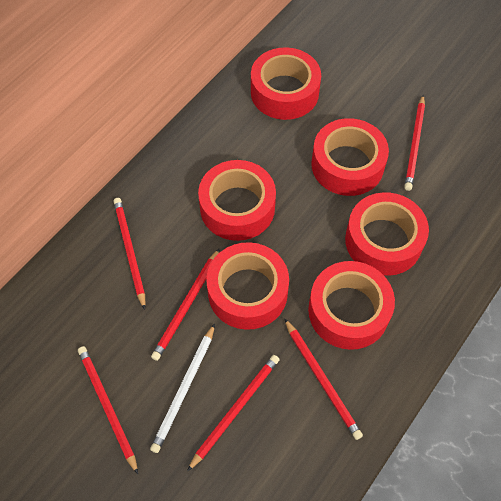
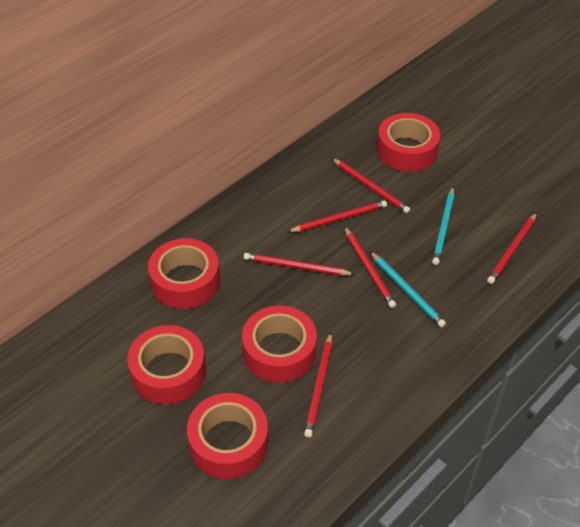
red tape: [198,160,276,241] [206,242,289,330] [251,48,321,120] [308,261,395,350] [311,118,389,196] [345,192,429,276] = 6 -> [127,325,206,405] [148,238,220,309] [187,393,268,479] [242,306,317,383] [377,113,440,172] = 5
turquoise pencil: none = 0 -> [370,251,446,327] [432,187,454,265] = 2
white pencil: [150,324,215,453] = 1 -> none = 0

